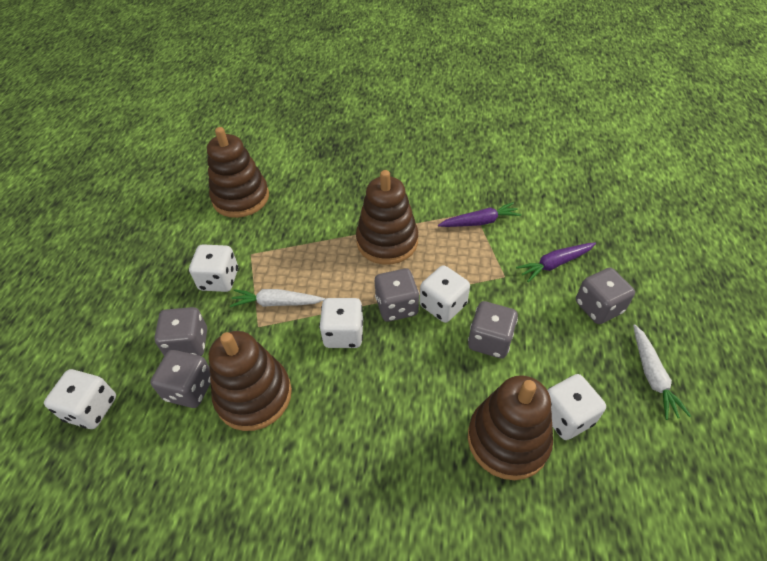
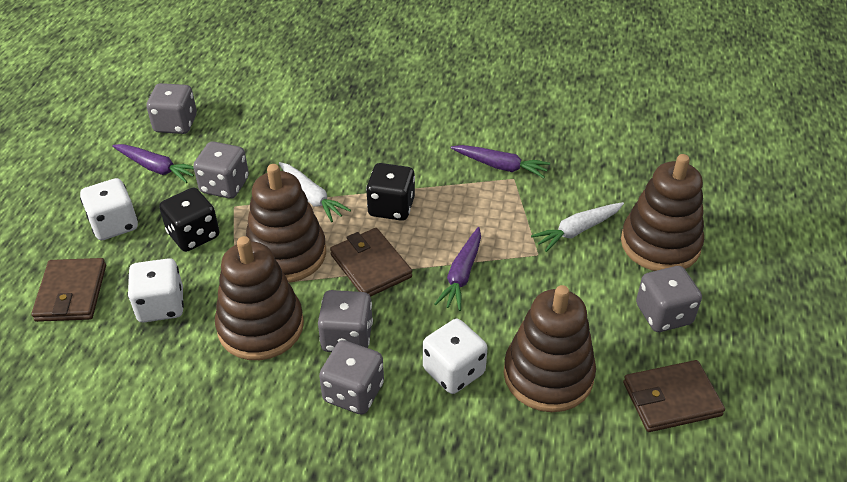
black dice: none = 0 -> [159,188,220,252] [366,163,415,221] = 2
brown wallet: none = 0 -> [31,258,106,322] [330,228,412,297] [623,360,725,432] = 3
purple carrot: [438,202,521,227] [516,242,596,282] = 2 -> [112,144,194,183] [435,227,481,311] [451,145,550,178] = 3
white dice: [44,369,116,429] [189,244,238,292] [319,298,363,348] [420,265,470,323] [547,374,606,440] = 5 -> [80,178,138,240] [127,258,184,322] [423,319,488,394] = 3

